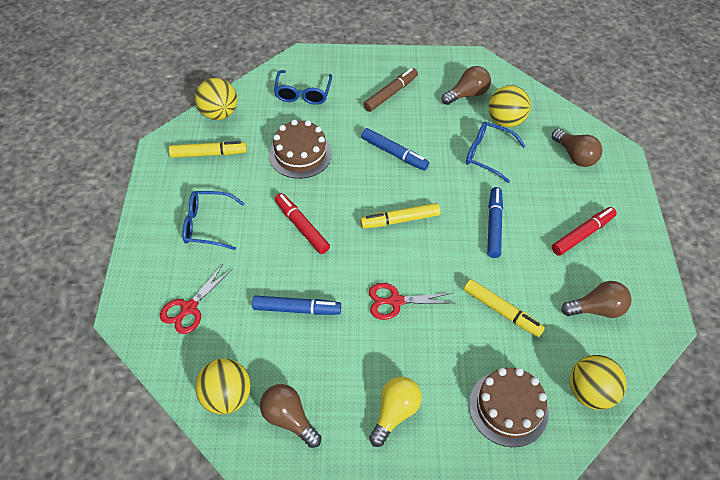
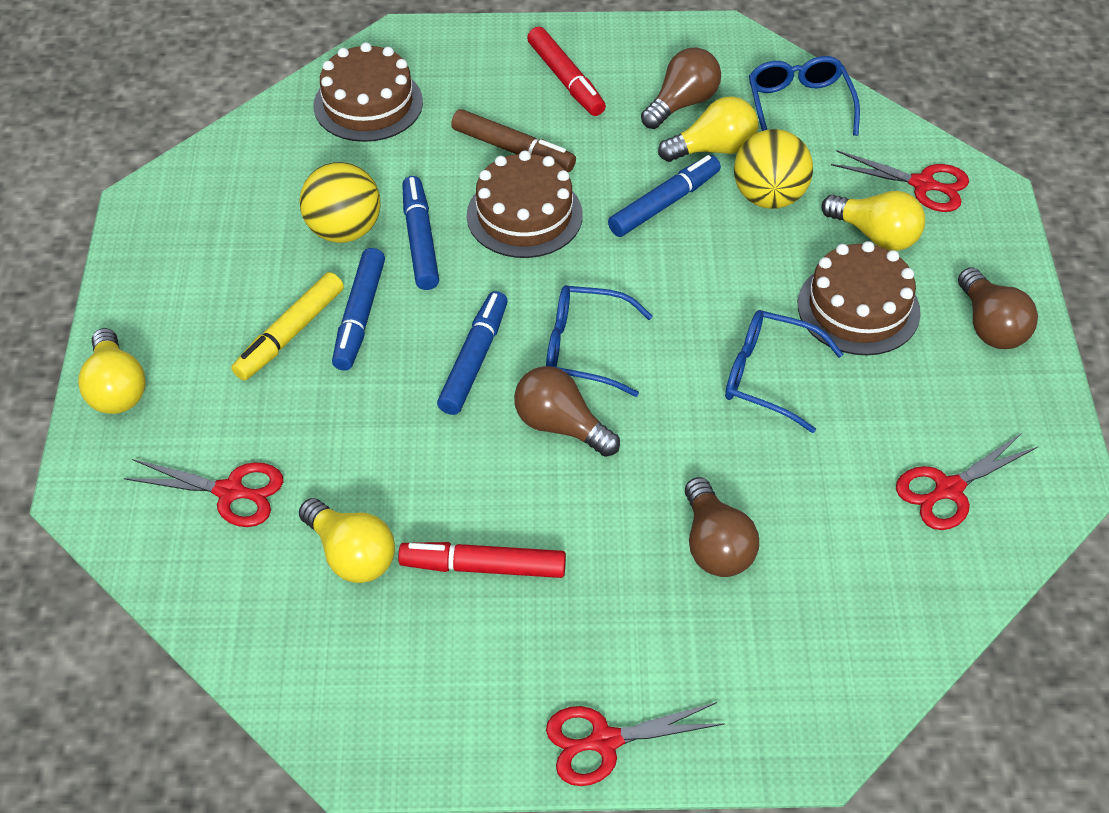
blue marker: [252,295,341,315] [361,128,429,171] [487,187,503,258] = 3 -> [332,248,385,371] [402,176,439,290] [437,291,508,415] [608,155,721,237] = 4
brown cake: [269,120,332,179] [469,368,549,447] = 2 -> [314,42,423,142] [467,151,583,258] [798,241,921,355] = 3
red scissors: [160,263,233,334] [369,283,454,320] = 2 -> [124,459,283,527] [546,702,725,786] [831,150,969,212] [896,433,1038,530] = 4
yellow ball: [195,78,237,120] [195,359,251,415] [488,85,531,127] [570,355,627,410] = 4 -> [300,162,381,243] [734,129,813,209] = 2
yellow light bulb: [369,376,422,447] = 1 -> [78,328,146,414] [299,498,395,583] [658,96,758,162] [821,191,925,251] = 4
yellow marker: [169,141,247,158] [360,203,441,229] [464,279,545,337] = 3 -> [232,272,344,380] = 1

